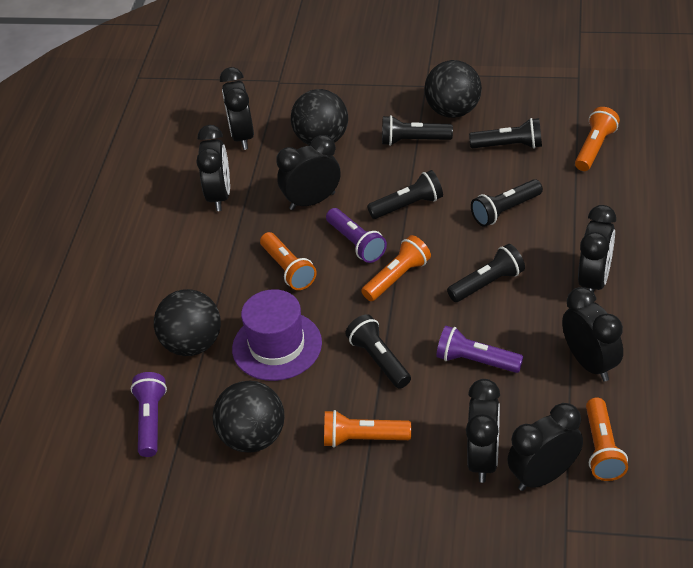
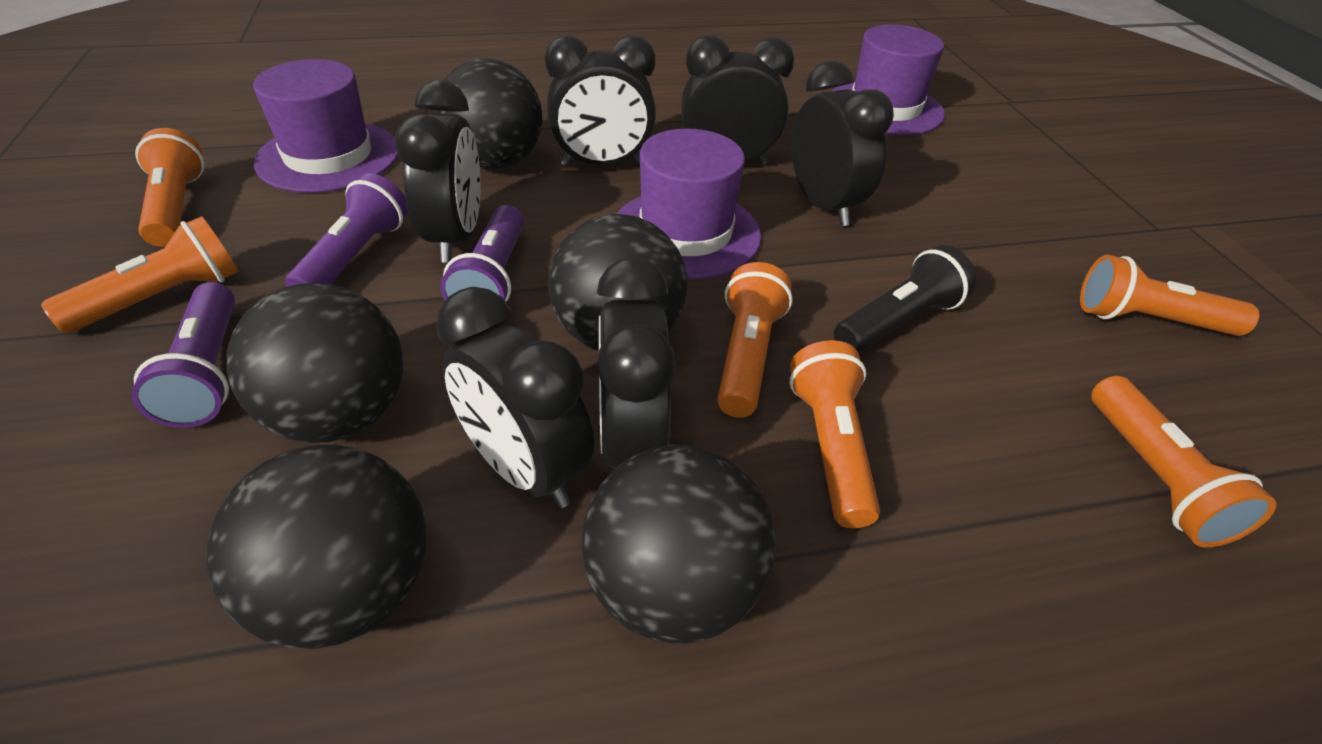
black ball: [154,289,221,356] [213,381,285,453] [291,89,348,145] [425,60,482,118] = 4 -> [206,445,426,649] [226,283,403,443] [436,58,542,169] [548,214,687,351] [581,444,775,644] = 5
black clock: [196,125,230,211] [220,67,254,150] [276,135,340,210] [466,379,500,483] [507,403,583,491] [562,287,623,381] [578,205,616,293] = 7 -> [395,80,481,263] [436,287,595,508] [545,35,656,167] [597,257,676,469] [681,35,794,164] [792,61,894,226] = 6
black flashlight: [345,314,411,389] [367,170,443,219] [382,115,453,146] [447,244,525,302] [469,118,542,149] [471,179,543,227] = 6 -> [834,245,976,353] = 1
orange flashlight: [260,232,317,290] [324,410,411,448] [361,235,431,301] [575,107,620,171] [586,398,628,481] = 5 -> [41,216,239,333] [135,128,205,247] [717,262,793,418] [789,340,880,528] [1080,255,1259,336] [1091,376,1276,547] = 6
purple hat: [232,289,322,381] = 1 -> [253,59,398,193] [617,129,761,279] [831,24,945,135] = 3

